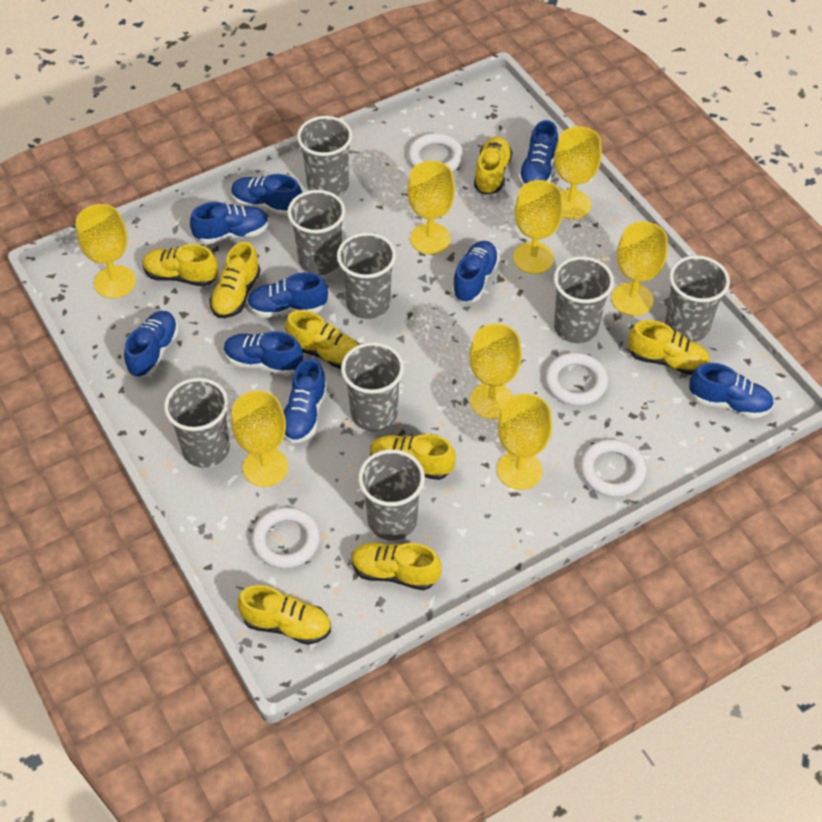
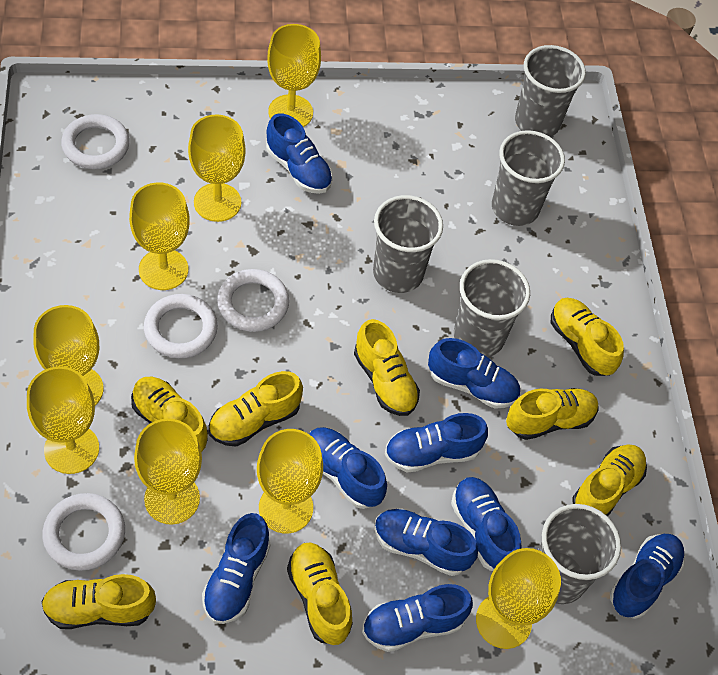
grey cup: [164,378,230,468] [287,190,345,275] [297,116,352,197] [337,233,396,319] [341,342,404,431] [358,449,425,541] [554,256,614,343] [665,255,730,342] = 8 -> [373,195,443,293] [454,259,530,357] [492,130,565,226] [515,45,586,137] [538,504,621,604] = 5

